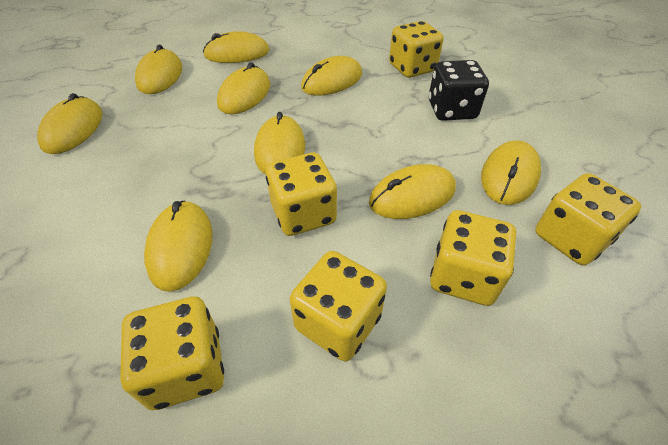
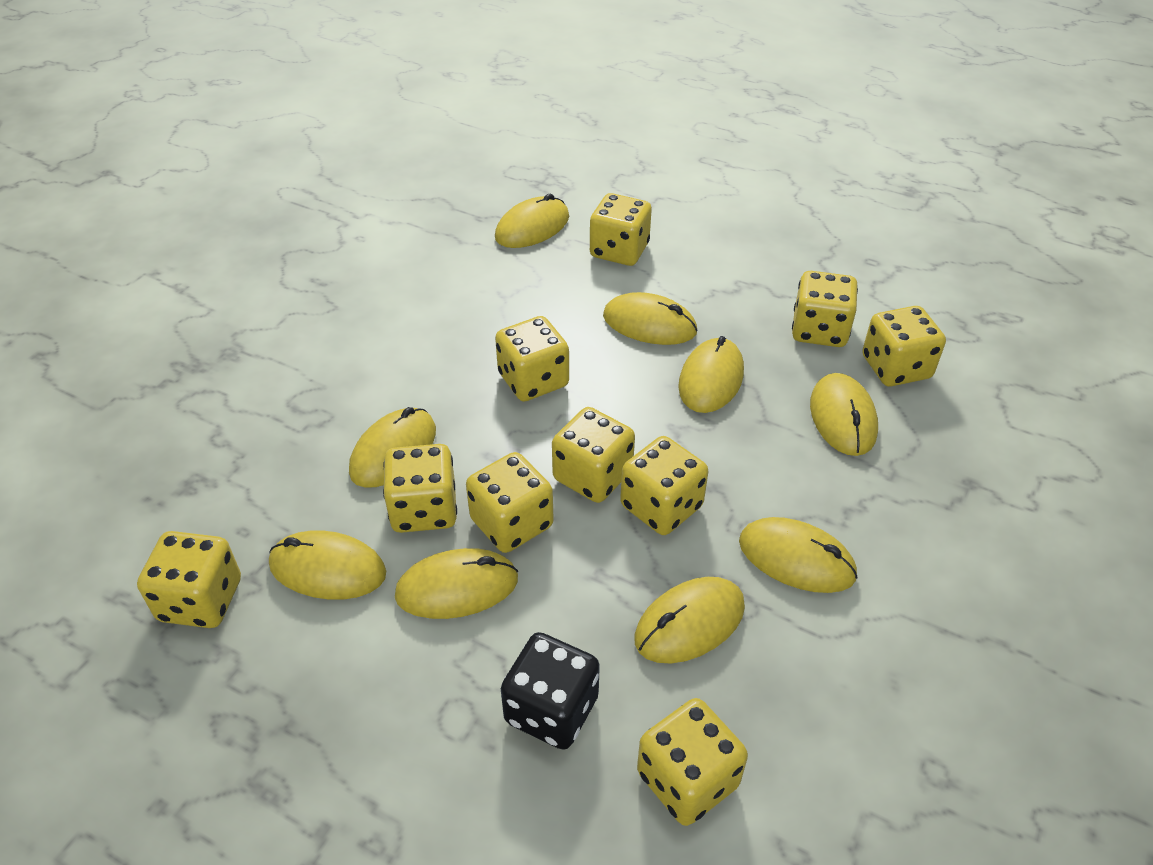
yellow dice: [120,297,224,410] [266,153,337,236] [290,251,387,361] [389,21,444,78] [430,210,516,306] [535,173,642,265] = 6 -> [137,531,241,628] [383,444,457,533] [466,452,554,553] [495,316,569,401] [552,407,635,503] [590,193,652,266] [620,436,708,535] [637,698,748,826] [792,271,858,347] [862,306,946,386] = 10

